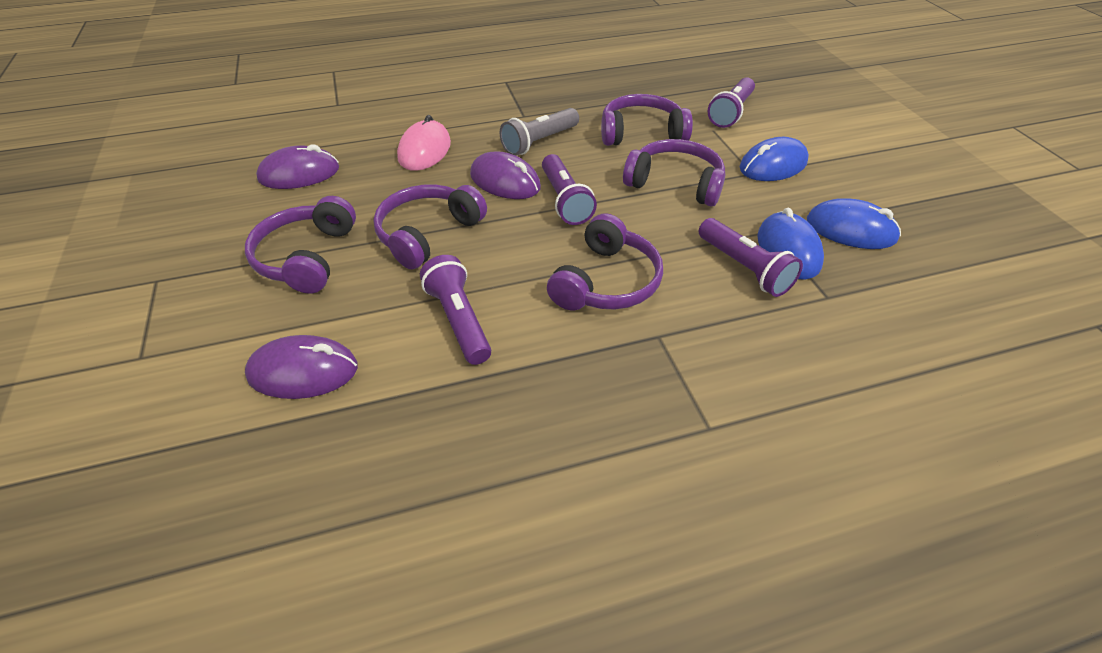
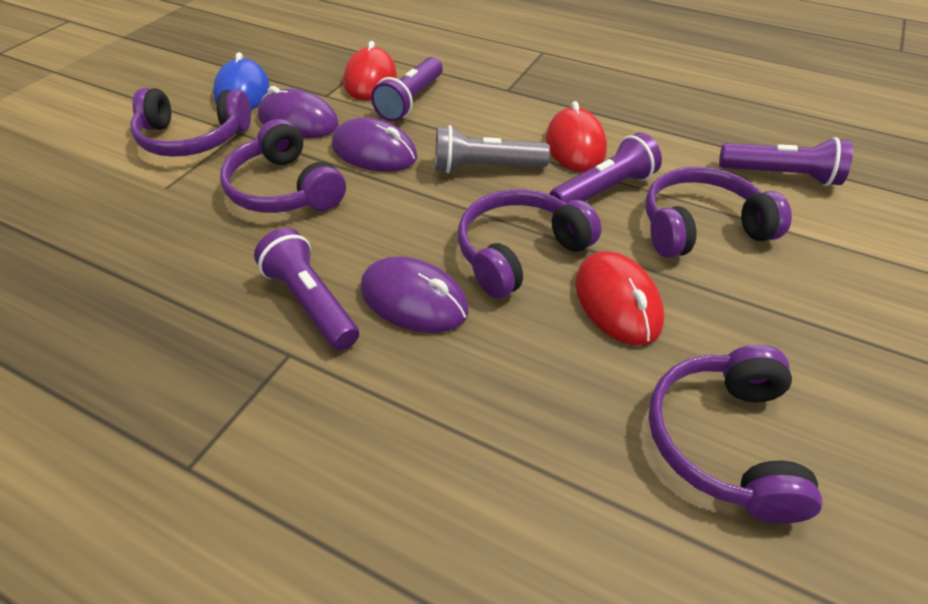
blue mouse: [739,137,809,181] [757,208,824,280] [807,198,901,249] = 3 -> [213,52,270,110] = 1
pink mouse: [397,115,451,171] = 1 -> none = 0
red mouse: none = 0 -> [344,41,397,100] [546,101,607,172] [575,251,664,345] = 3

